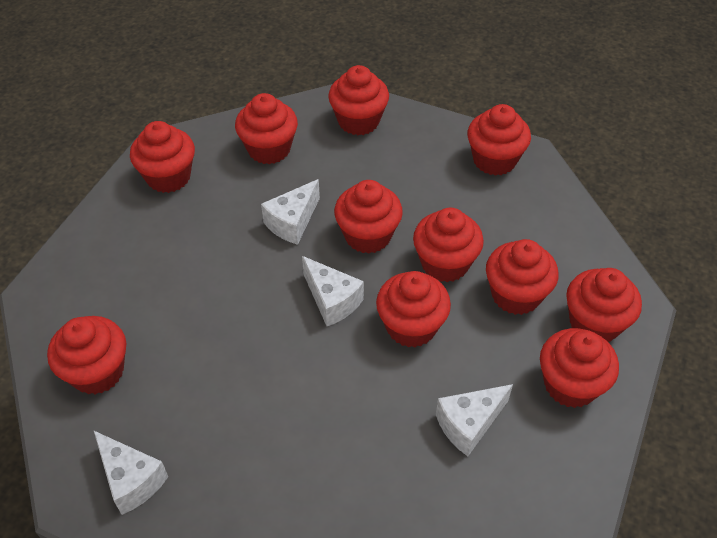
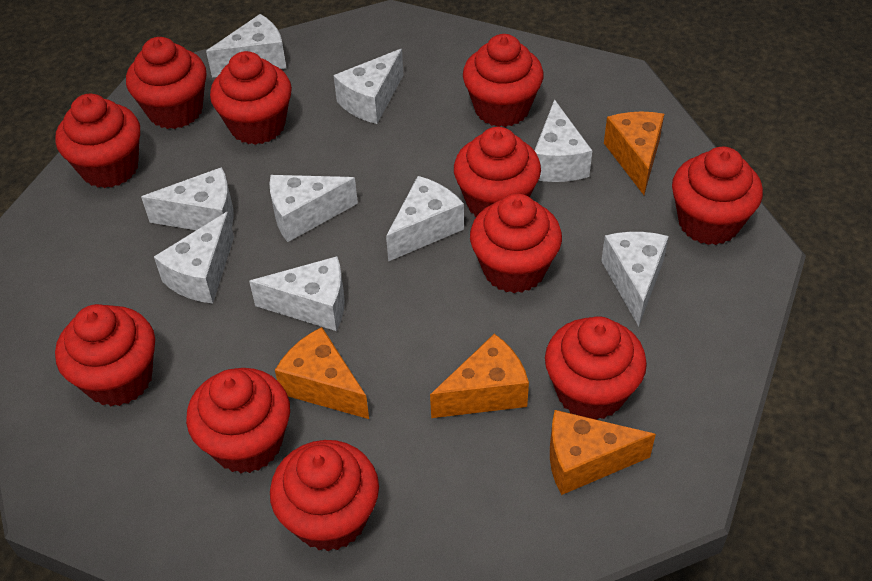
orange cheese: none = 0 -> [275,327,369,419] [430,334,529,418] [550,410,656,495] [604,112,664,195] = 4
white cheese: [94,431,168,515] [261,179,320,245] [302,256,364,326] [436,384,513,456] = 4 -> [141,167,234,230] [154,212,234,304] [206,14,286,77] [249,256,345,331] [270,175,358,242] [334,49,403,124] [386,176,464,262] [534,99,592,182] [601,232,669,327] = 9

